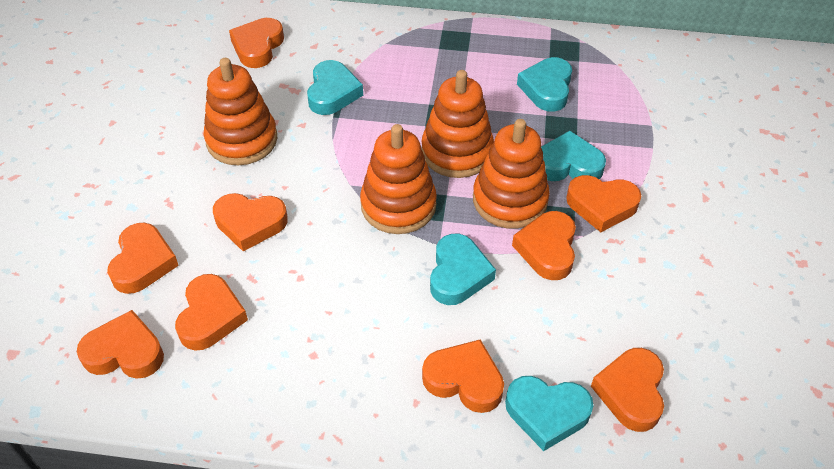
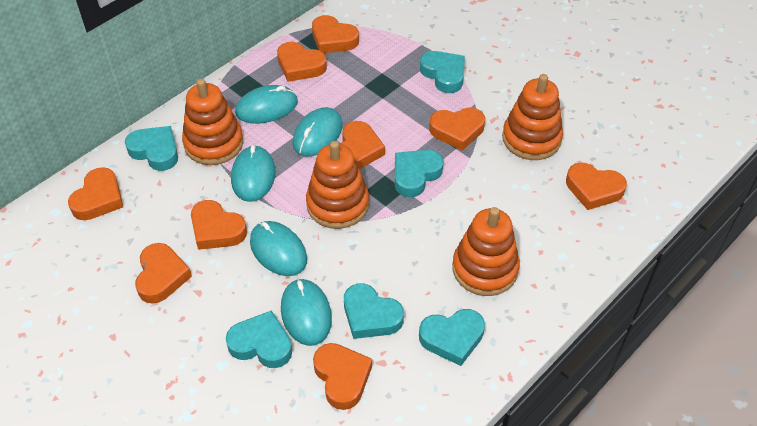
turquoise heart: [307,60,363,115] [430,234,496,305] [505,376,593,451] [517,57,572,112] [541,131,606,181] = 5 -> [125,126,178,171] [226,310,292,368] [344,283,404,339] [395,150,444,197] [419,309,485,366] [420,51,465,93] = 6
turquoise mouse: none = 0 -> [231,145,275,202] [235,85,298,124] [250,221,307,276] [281,278,332,346] [293,107,343,157] = 5

